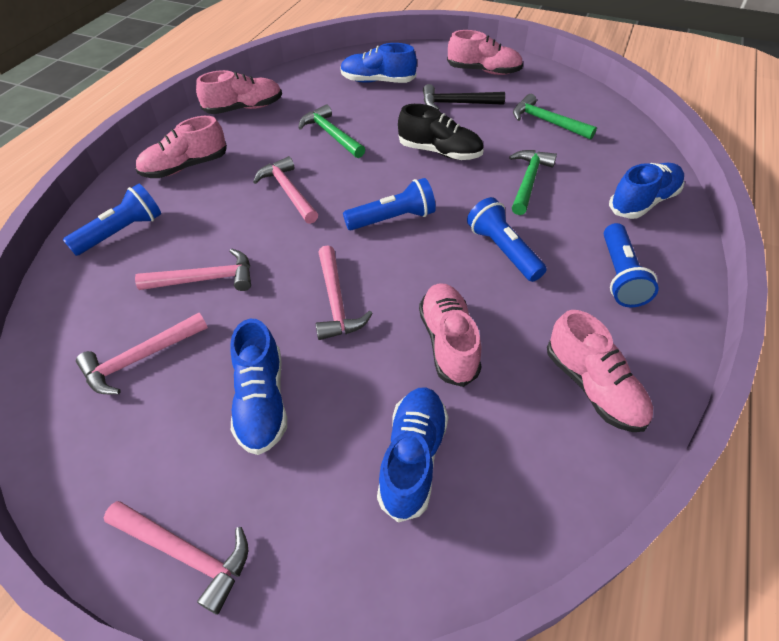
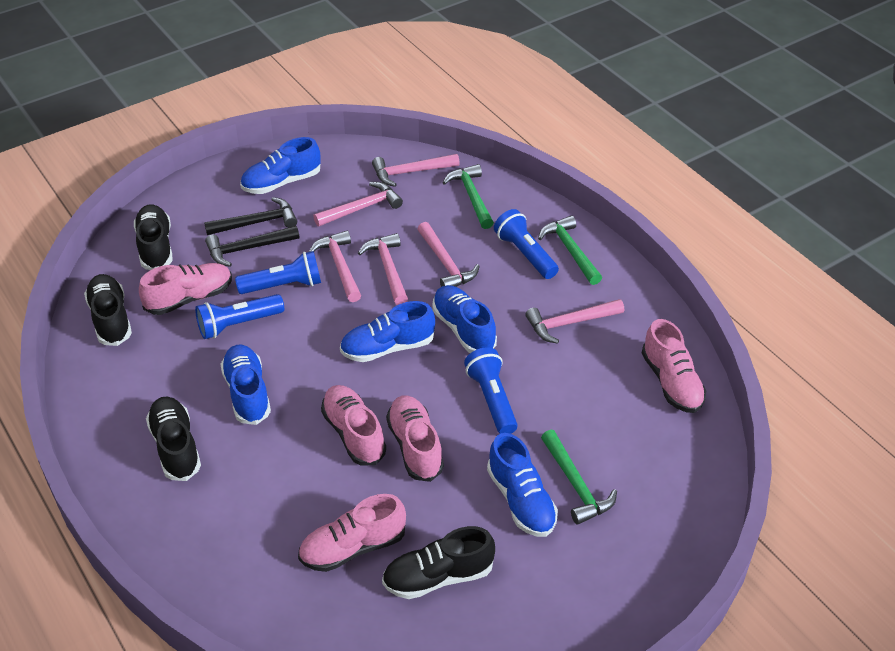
black hammer: [423,84,505,110] = 1 -> [204,197,297,235] [205,226,299,267] = 2
black shoe: [398,104,484,160] = 1 -> [84,274,132,346] [134,204,173,270] [146,396,201,481] [382,526,495,599] = 4
blue shoe: [230,319,287,455] [340,43,417,83] [377,387,448,522] [609,163,685,219] = 4 -> [220,345,271,425] [240,137,320,194] [340,301,435,362] [432,285,497,353] [487,433,558,537] = 5
pink hammer: [76,313,208,394] [104,501,248,615] [135,248,251,291] [253,156,318,224] [316,245,373,340] = 5 -> [309,231,361,302] [313,182,403,227] [358,233,408,305] [372,154,460,187] [418,222,480,287] [525,299,624,344] = 6

